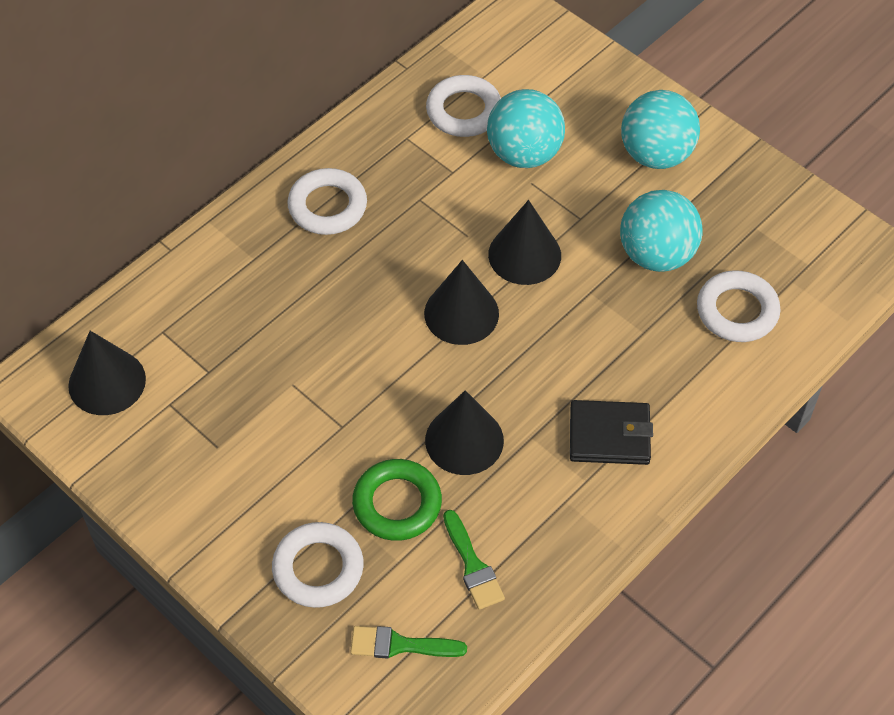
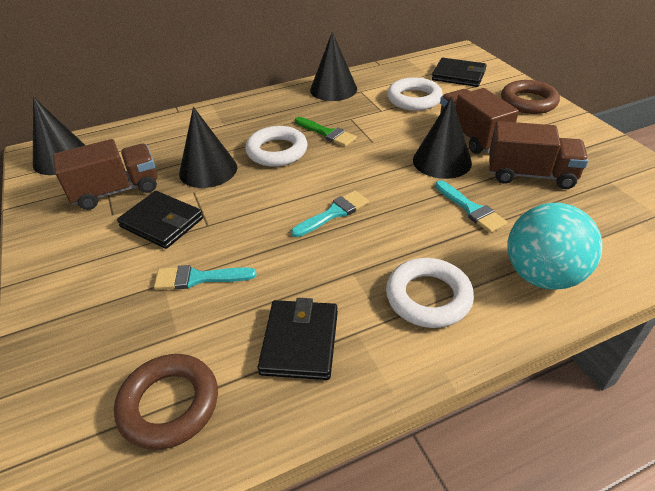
black wallet: [570,400,653,465] = 1 -> [117,191,204,249] [258,298,338,380] [432,58,487,87] = 3
brown ring: none = 0 -> [114,354,218,450] [501,80,560,114] = 2
brown truck: none = 0 -> [53,139,157,210] [440,88,519,154] [489,121,589,189] = 3
green brush: [350,626,467,659] [443,510,505,610] = 2 -> [295,117,357,147] = 1
green ring: [352,459,442,541] = 1 -> none = 0
turquoise ball: [487,89,565,168] [620,190,703,272] [621,90,700,169] = 3 -> [507,203,602,290] = 1
turquoise brush: none = 0 -> [154,265,257,290] [291,191,369,237] [435,180,508,233] = 3
white ring: [272,522,364,608] [287,168,367,235] [426,75,501,137] [697,271,780,342] = 4 -> [246,126,308,167] [386,258,474,328] [387,77,443,111] = 3

